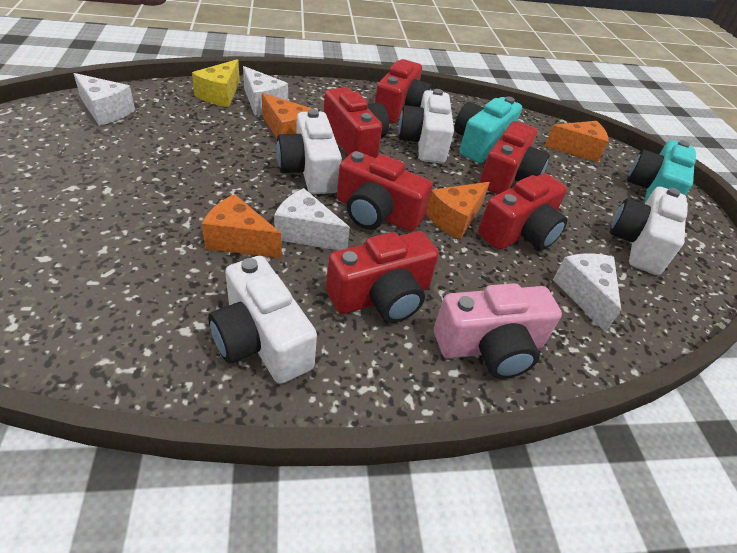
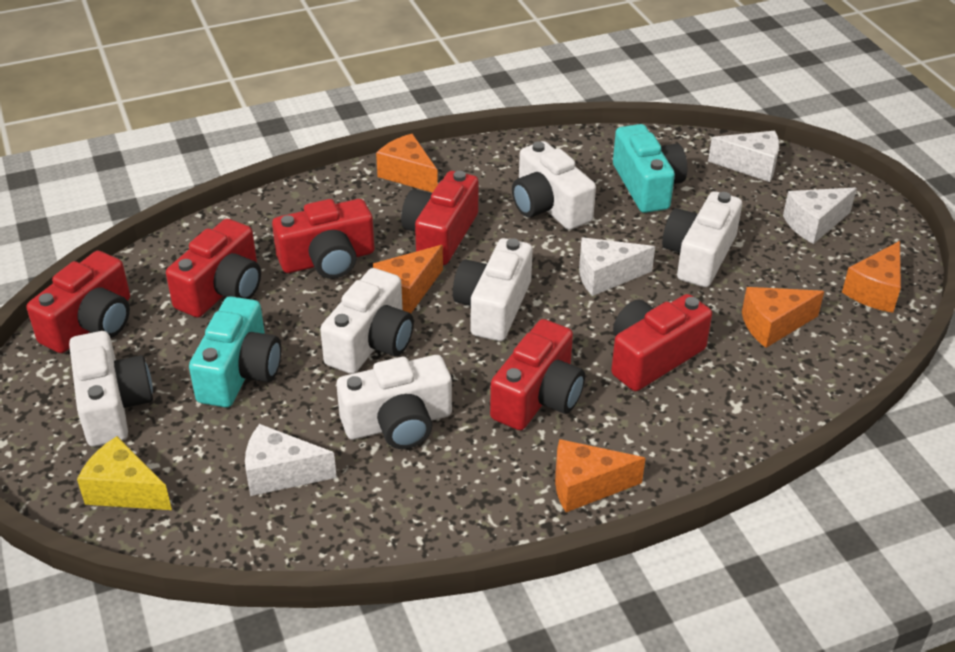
orange cheese: [202,194,282,258] [262,93,312,138] [426,182,490,240] [545,121,609,162] = 4 -> [373,245,443,314] [376,134,438,193] [555,439,646,512] [742,287,824,348] [842,241,901,313] = 5
pink camera: [434,283,562,379] = 1 -> none = 0
white camera: [208,256,317,384] [277,109,342,194] [398,89,454,163] [610,187,688,275] = 4 -> [69,331,153,447] [320,268,414,374] [336,355,452,449] [453,238,533,341] [512,141,596,230] [662,191,742,287] = 6

